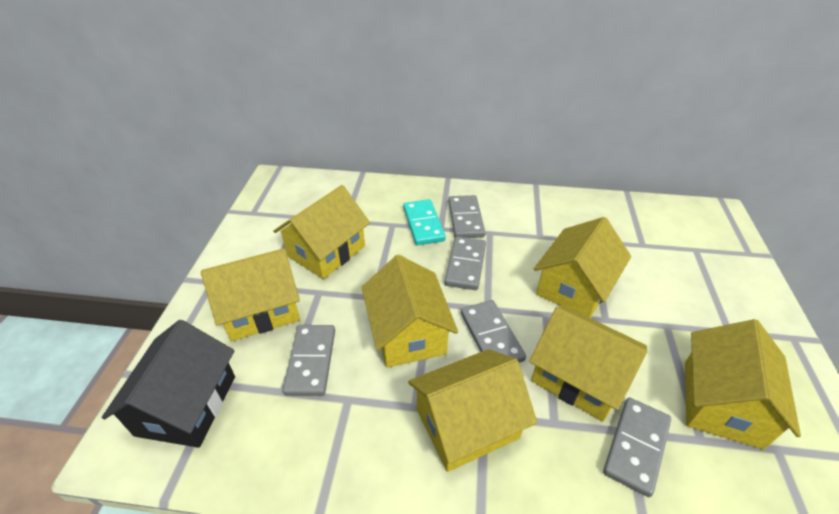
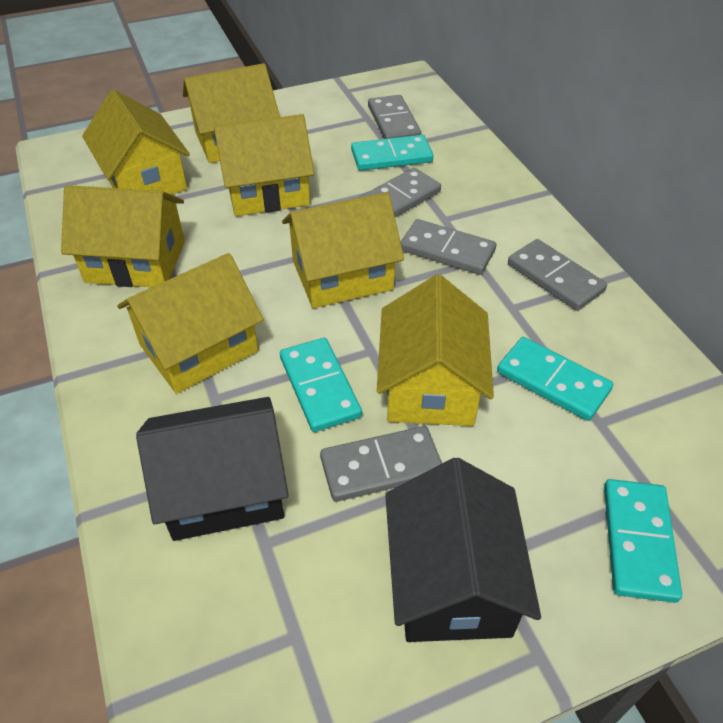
black house: [102,320,235,448] = 1 -> [136,397,289,541] [385,458,541,642] = 2
turquoise domino: [403,199,446,245] = 1 -> [280,338,362,432] [351,135,433,171] [497,337,613,421] [604,479,682,603] = 4

